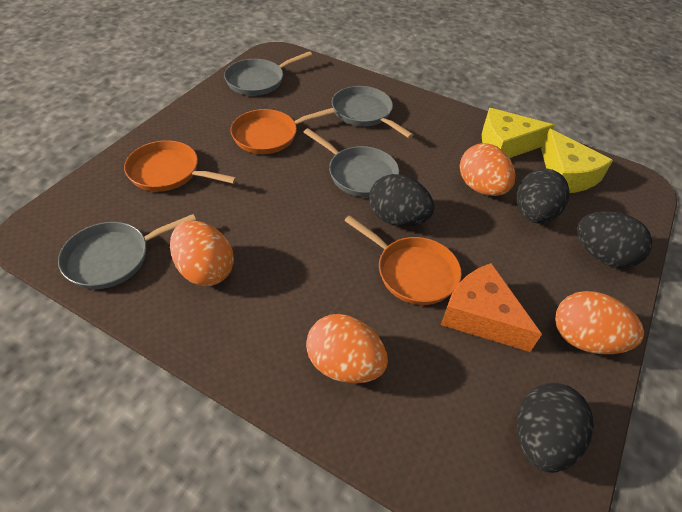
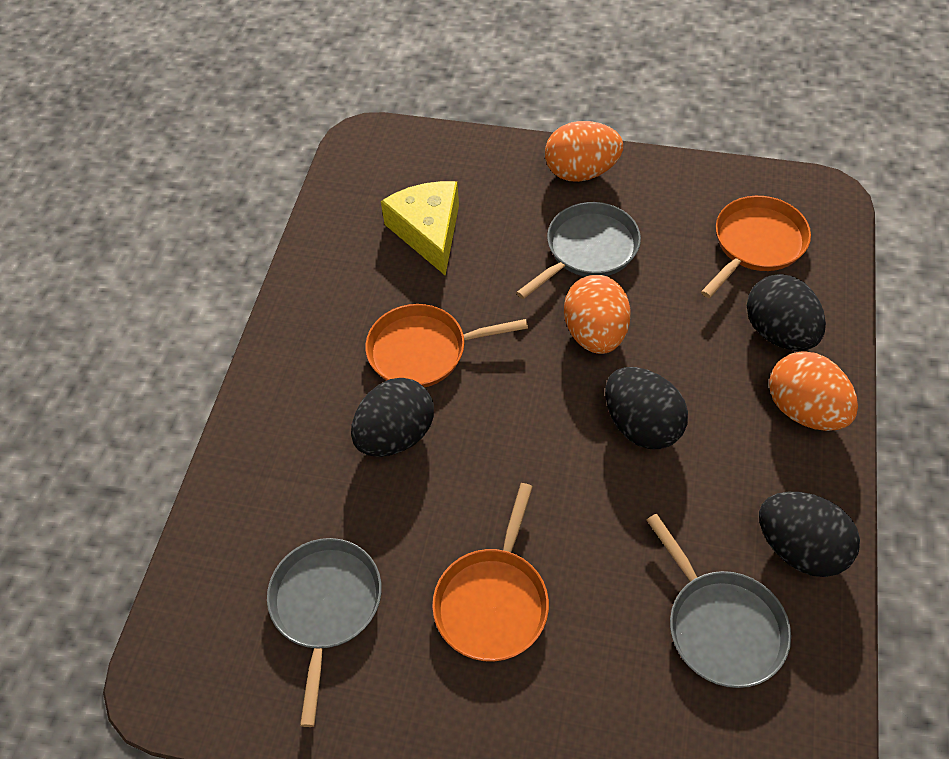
grey pan: [58,214,196,289] [224,51,312,96] [303,128,399,197] [332,86,414,138] = 4 -> [267,538,382,727] [516,202,641,299] [647,514,791,688] = 3
orange cheese: [441,263,542,352] = 1 -> none = 0
orange egg: [170,221,234,286] [306,314,388,383] [460,143,515,196] [555,291,644,354] = 4 -> [545,121,623,182] [564,275,631,354] [769,351,858,431] = 3
yellow cheese: [482,108,555,158] [541,129,613,193] = 2 -> [381,181,459,276] = 1

